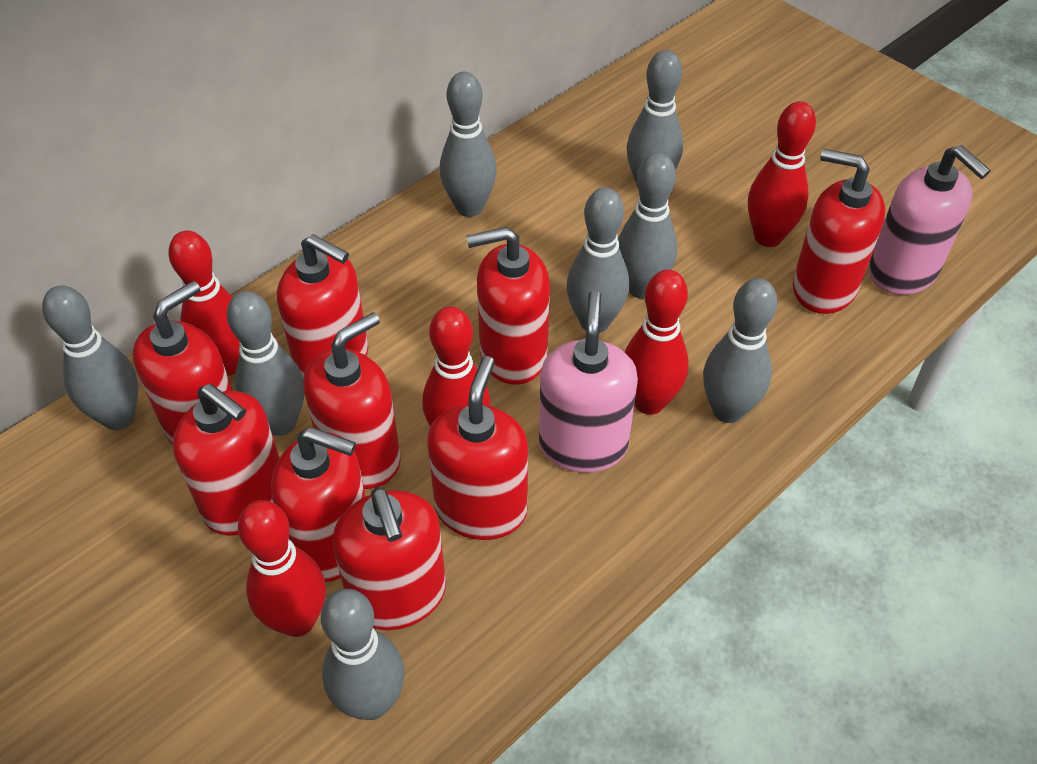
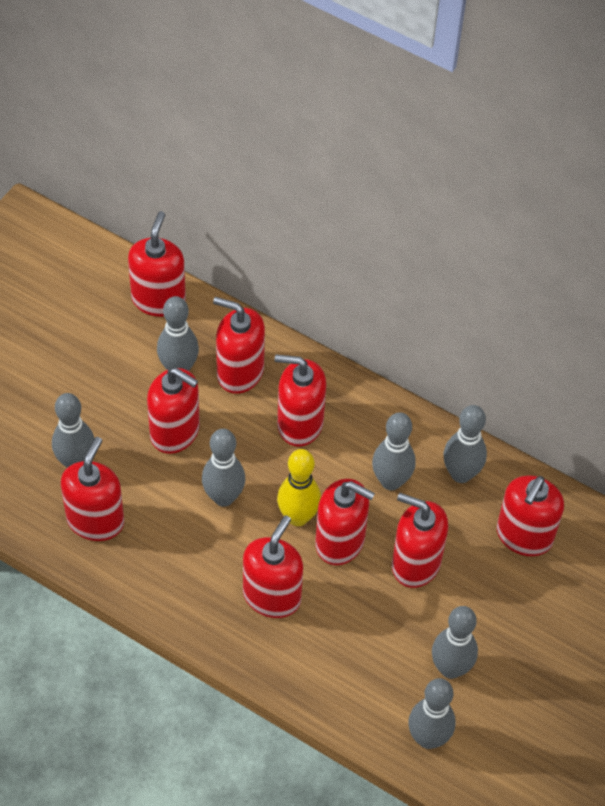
grey bowling pin: [42,285,138,430] [227,291,305,436] [321,589,405,720] [440,72,497,217] [567,188,629,333] [618,153,677,299] [627,50,683,188] [703,278,778,423] = 8 -> [52,393,95,468] [157,296,199,371] [202,429,245,507] [372,412,416,491] [408,678,456,749] [432,606,478,679] [443,405,487,483] = 7
pink soap dispenser: [539,291,638,473] [869,145,990,295] = 2 -> none = 0
red bowling pin: [168,231,240,376] [238,500,326,637] [423,306,491,427] [625,270,689,415] [748,101,816,247] = 5 -> none = 0
yellow bowling pin: none = 0 -> [277,449,321,526] = 1

